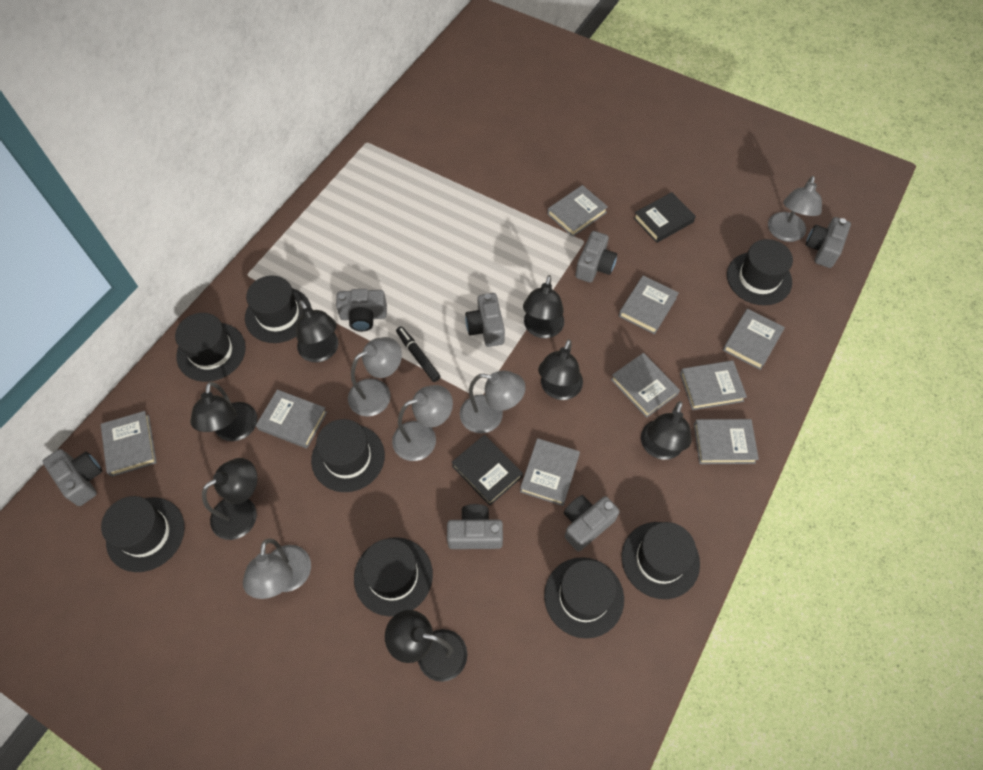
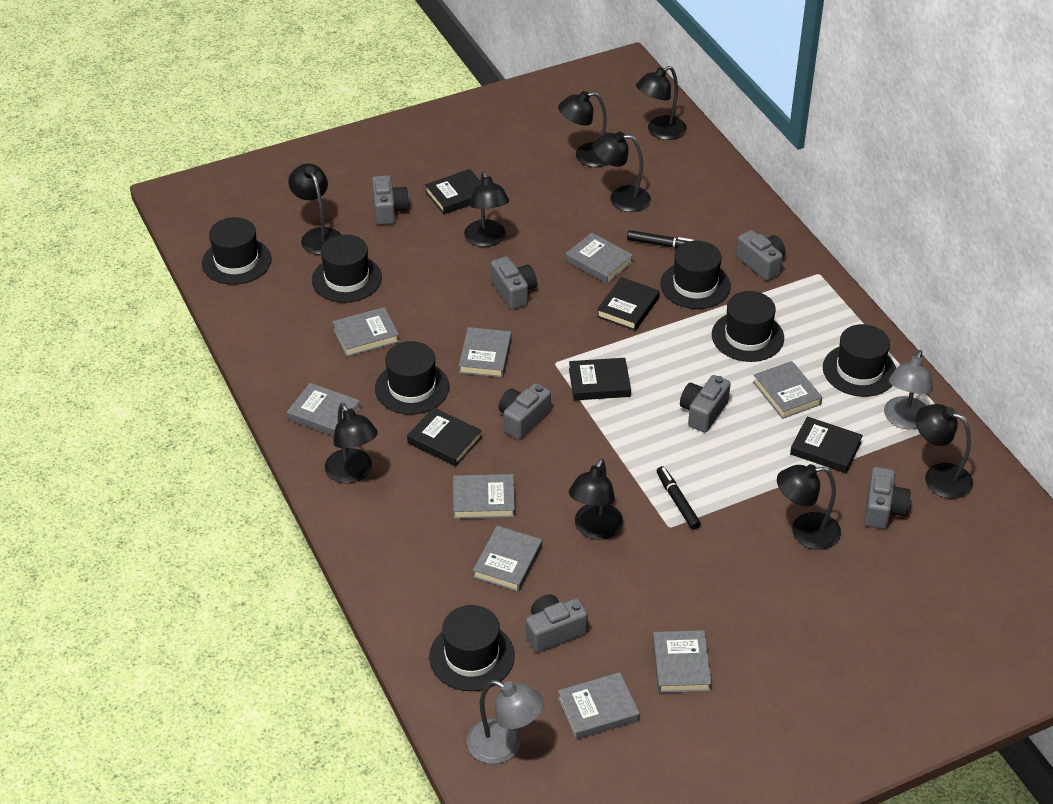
black book: [451,435,523,506] [634,192,696,243] = 2 -> [407,407,482,466] [425,169,480,214] [569,358,631,400] [597,277,660,331] [790,416,863,473] = 5
black hat: [101,496,185,572] [175,313,246,382] [245,275,311,343] [311,419,385,492] [354,537,433,617] [544,557,624,639] [622,522,700,599] [727,239,793,305] = 8 -> [202,217,272,285] [312,234,382,303] [375,341,449,414] [429,605,515,691] [660,241,731,309] [712,291,784,362] [823,324,896,397] = 7
black lamp: [190,382,257,441] [202,458,257,540] [296,300,338,363] [385,610,467,682] [523,275,564,338] [538,339,583,400] [641,401,691,460] = 7 -> [288,163,341,255] [325,403,378,483] [464,171,509,247] [558,91,608,167] [569,458,623,540] [593,131,651,212] [636,66,687,140] [777,464,841,550] [915,404,973,499] = 9
black marker: [396,326,441,382] = 1 -> [627,230,694,249] [657,466,701,530] = 2
grey lamp: [243,538,311,599] [348,337,402,417] [392,385,453,461] [460,371,526,433] [768,176,822,242] = 5 -> [467,680,544,764] [884,350,933,429] = 2

